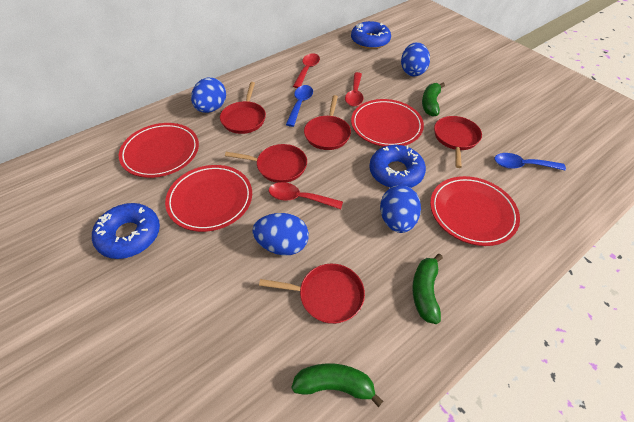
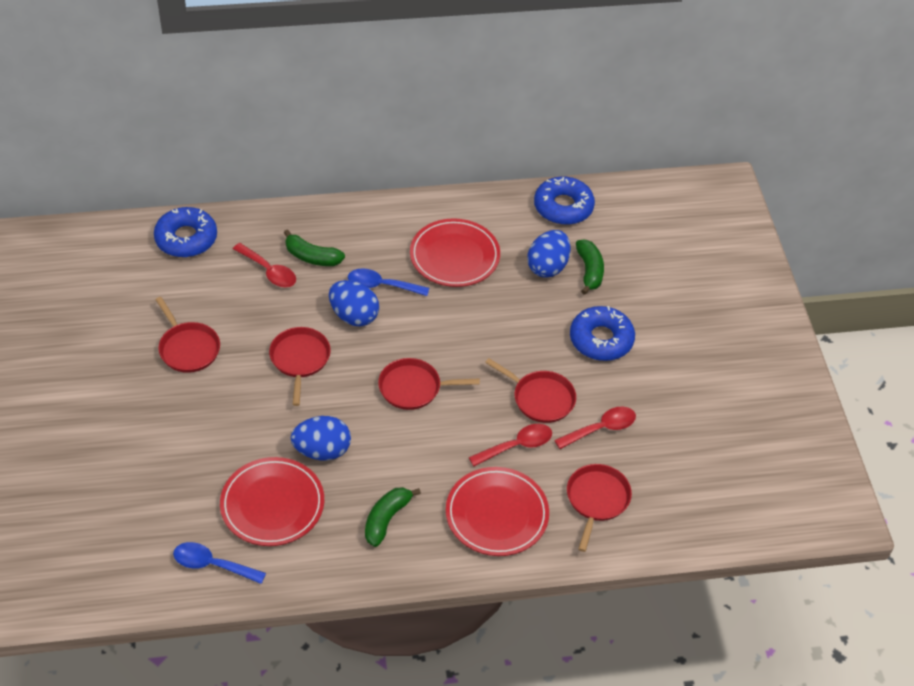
blue egg: [191,77,226,113] [253,213,309,256] [380,185,421,233] [401,42,430,76] = 4 -> [291,416,351,460] [329,280,379,327] [528,230,571,277] = 3
red plate: [119,123,199,178] [165,165,252,232] [351,99,424,147] [430,176,520,246] = 4 -> [220,457,324,546] [410,218,500,287] [446,467,549,556] = 3

